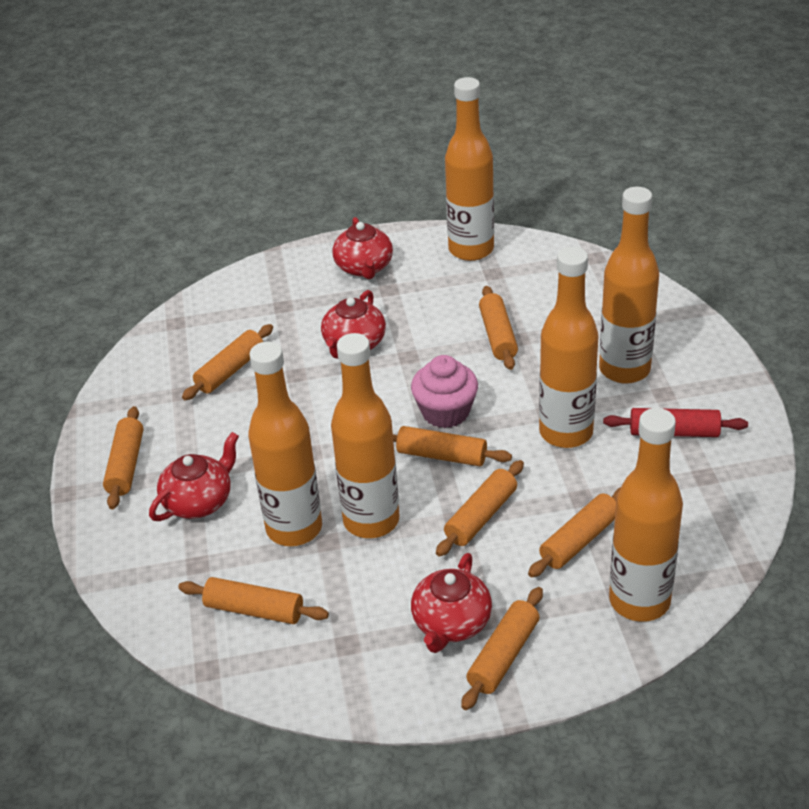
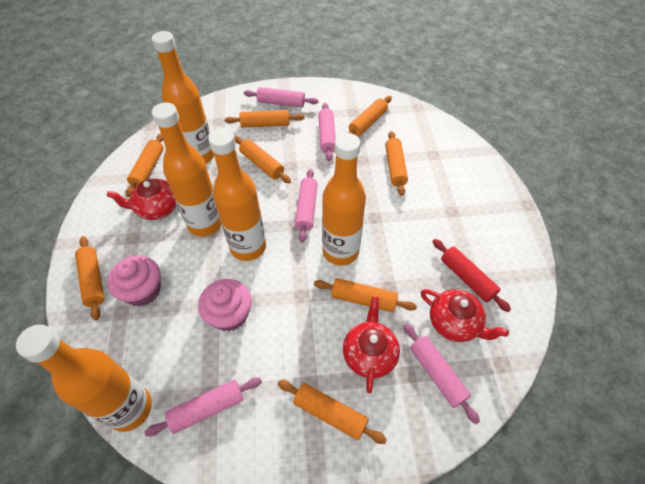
orange bottle: [248,342,322,546] [331,333,399,538] [445,77,494,261] [539,247,599,448] [599,187,659,383] [609,408,683,622] = 6 -> [16,325,152,432] [152,31,214,164] [152,103,221,237] [208,128,266,261] [322,133,366,266] = 5
pink cupcake: [411,355,478,428] = 1 -> [107,255,161,306] [198,279,252,331] = 2
pink rolling pin: none = 0 -> [144,377,262,436] [244,87,319,107] [295,169,318,242] [318,103,336,161] [404,323,480,424] = 5
red teapot: [149,432,239,521] [321,290,386,359] [333,217,393,279] [411,553,492,653] = 4 -> [107,179,177,220] [343,297,400,393] [421,289,509,342] = 3

